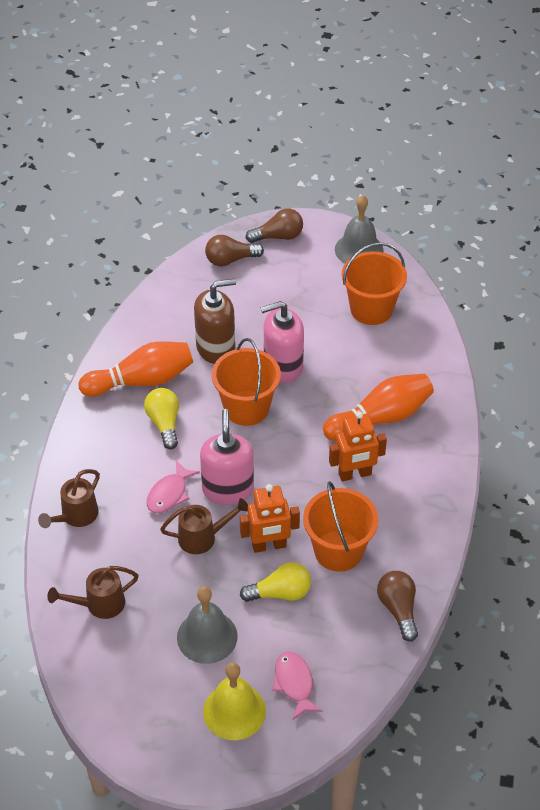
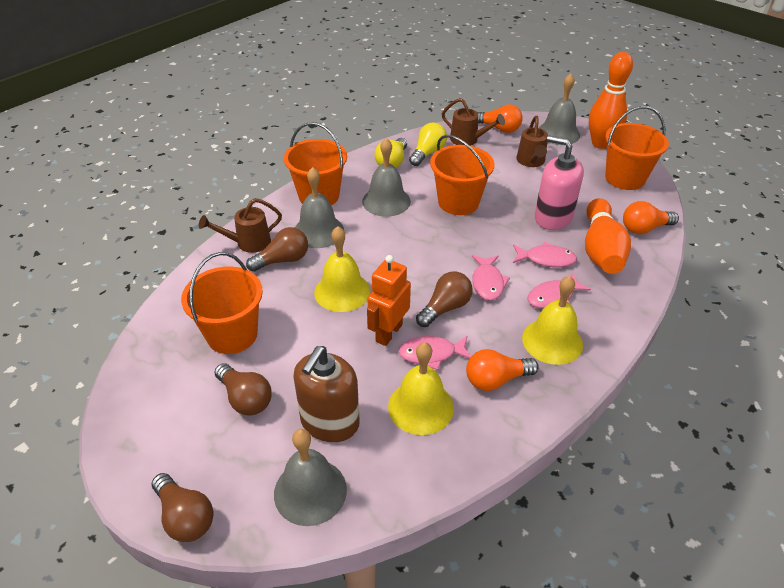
brown light bulb: [205,235,264,266] [246,209,303,243] [377,571,418,642] = 3 -> [152,473,213,542] [215,363,272,416] [246,227,308,272] [416,271,473,327] = 4
grey bell: [177,586,238,664] [335,195,384,264] = 2 -> [274,429,347,526] [295,167,344,248] [362,138,411,217] [539,73,580,145] = 4
orange bucket: [212,338,281,426] [303,481,378,572] [342,242,407,325] = 3 -> [181,252,263,354] [284,122,347,205] [430,135,494,215] [605,106,669,190] = 4
orange light bulb: none = 0 -> [466,349,539,391] [477,104,523,133] [623,201,679,234] = 3
orange robot: [240,484,300,553] [329,412,387,482] = 2 -> [367,255,411,346] = 1
pink fish: [147,461,200,513] [272,652,323,719] = 2 -> [398,336,471,370] [472,255,510,301] [513,242,577,267] [528,273,591,308] = 4
pink soap dispenser: [200,409,254,505] [261,301,304,383] = 2 -> [535,136,584,230] = 1
yellow bell: [203,662,266,740] = 1 -> [314,226,370,312] [388,342,454,435] [522,276,583,365] = 3

